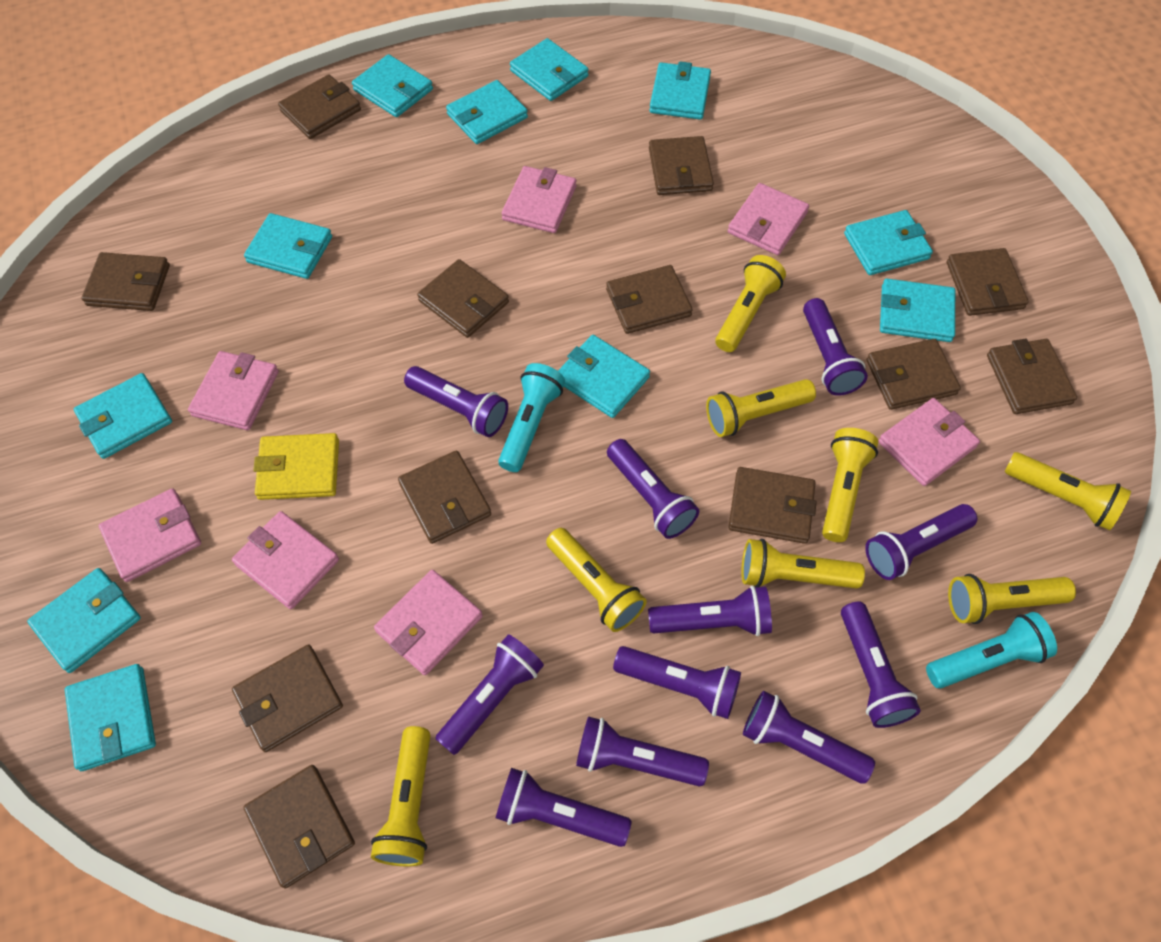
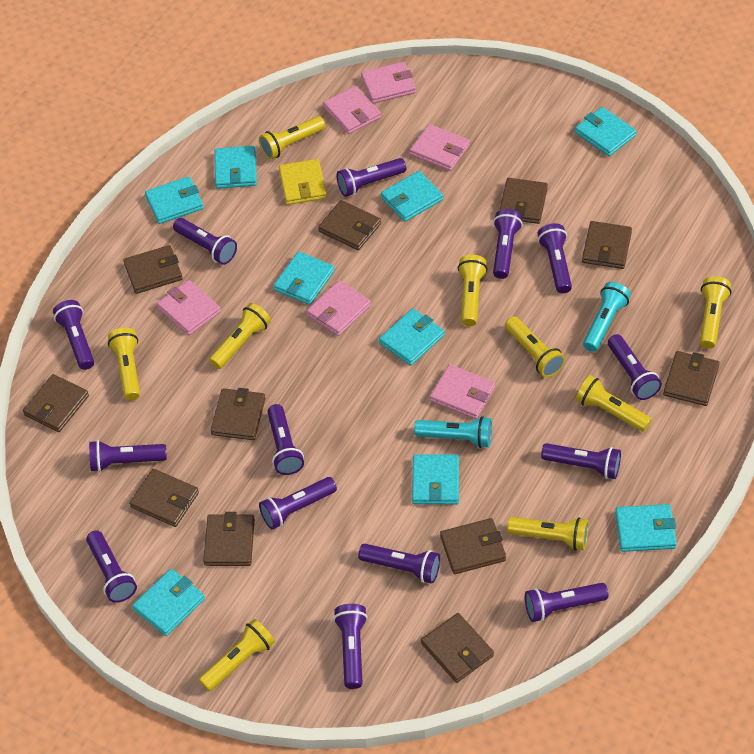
brown wallet: [81,252,170,311] [232,644,343,752] [243,765,355,889] [278,74,361,139] [398,451,491,544] [417,259,509,338] [606,265,693,334] [649,136,714,195] [728,467,817,544] [866,339,961,410] [947,248,1029,316] [987,338,1077,414] = 12 -> [23,374,89,432] [124,245,183,294] [129,469,199,527] [203,512,255,566] [211,388,265,440] [318,200,381,250] [421,613,494,683] [440,518,506,574] [500,178,548,224] [582,221,632,269] [663,351,720,406] = 11
pink wallet: [99,488,201,582] [188,351,279,430] [232,511,339,609] [374,570,483,675] [502,166,576,233] [728,183,809,255] [878,398,980,486] = 7 -> [157,280,221,335] [306,280,371,336] [323,86,381,134] [361,62,416,104] [410,124,470,171] [430,364,495,419] = 6
purple flashlight: [404,366,508,437] [435,634,544,755] [496,768,632,847] [576,716,709,786] [607,439,699,539] [613,646,741,719] [648,586,772,636] [743,691,875,784] [803,298,868,396] [841,601,921,728] [865,504,977,580] = 11 -> [53,300,94,370] [86,530,137,603] [89,440,167,472] [173,218,237,265] [259,477,337,530] [267,404,304,475] [333,604,368,689] [337,158,406,197] [358,544,440,584] [493,209,523,279] [525,583,608,622] [538,223,572,294] [541,443,621,479] [608,334,662,400] = 14
turquoise wallet: [27,568,141,673] [65,664,156,771] [74,373,172,459] [244,213,332,279] [352,54,433,117] [446,80,528,144] [510,38,589,101] [558,335,650,418] [649,61,711,120] [844,210,933,275] [880,279,955,342] = 11 -> [132,569,205,636] [145,176,204,224] [214,146,257,189] [273,252,334,305] [379,309,444,366] [381,171,443,222] [412,454,459,504] [575,107,636,156] [615,504,677,552] = 9
yellow flashlight: [371,726,431,866] [546,528,647,632] [706,379,816,437] [715,255,786,352] [741,539,865,589] [822,428,878,542] [948,574,1076,624] [1004,452,1131,530] = 8 -> [108,328,140,401] [199,619,275,691] [209,303,271,369] [259,116,325,160] [458,255,488,326] [505,317,565,377] [507,517,589,550] [576,375,652,432] [700,276,731,349] = 9

